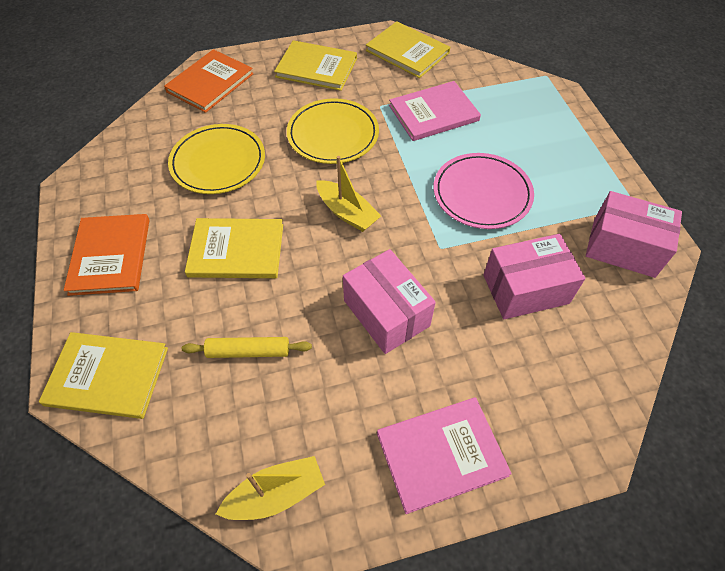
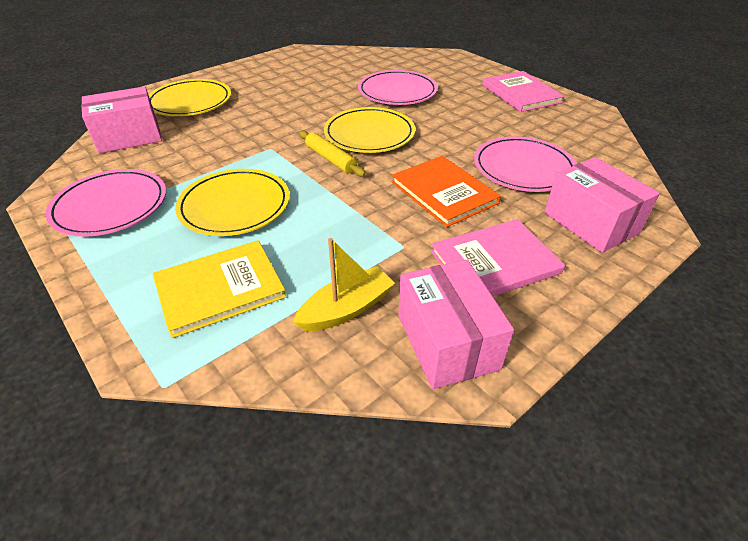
orange book: [64,214,149,296] [164,49,253,113] = 2 -> [392,156,501,227] = 1
pink plate: [433,153,534,229] = 1 -> [45,169,166,237] [358,70,438,105] [474,136,577,192] = 3
yellow boat: [216,456,325,520] [316,156,381,232] = 2 -> [293,238,395,331] = 1
yellow book: [39,332,168,419] [185,218,283,278] [274,40,357,91] [366,21,450,78] = 4 -> [153,240,286,338] = 1
yellow plate: [168,124,265,194] [287,98,379,164] = 2 -> [149,79,231,116] [175,169,290,236] [324,107,415,153] = 3

